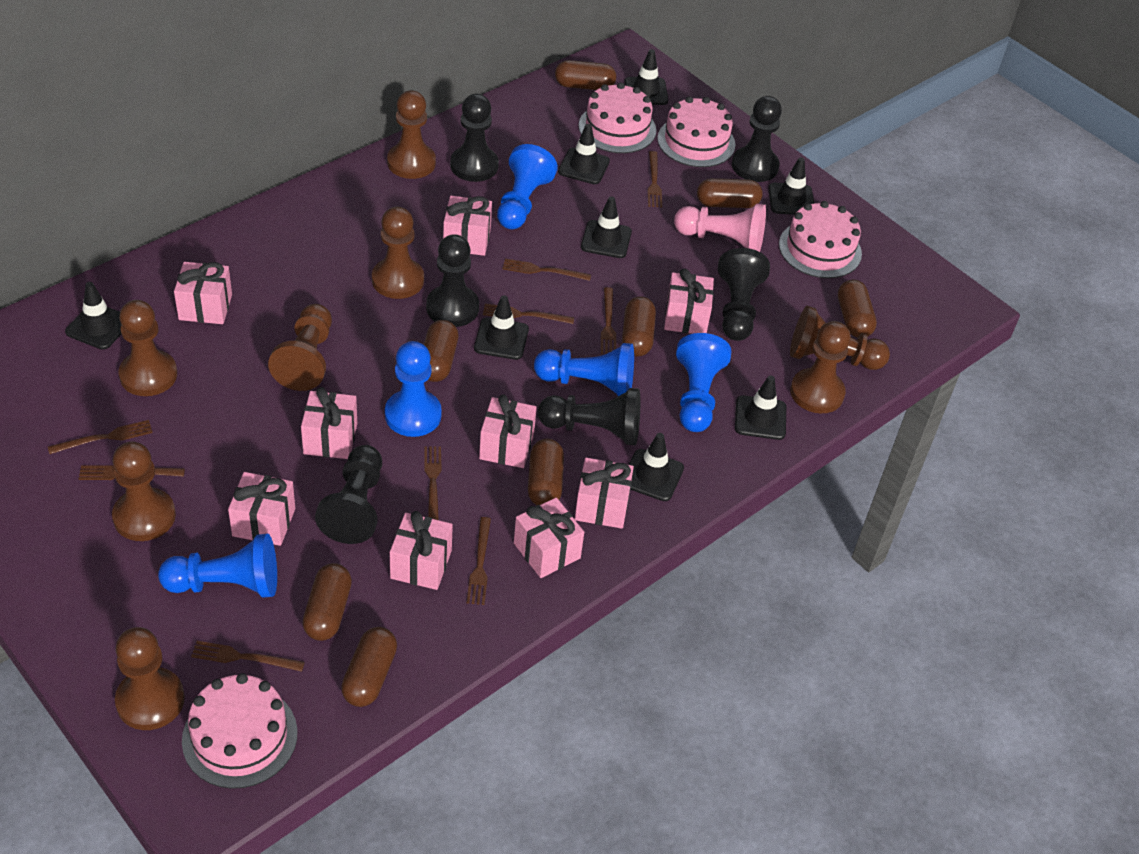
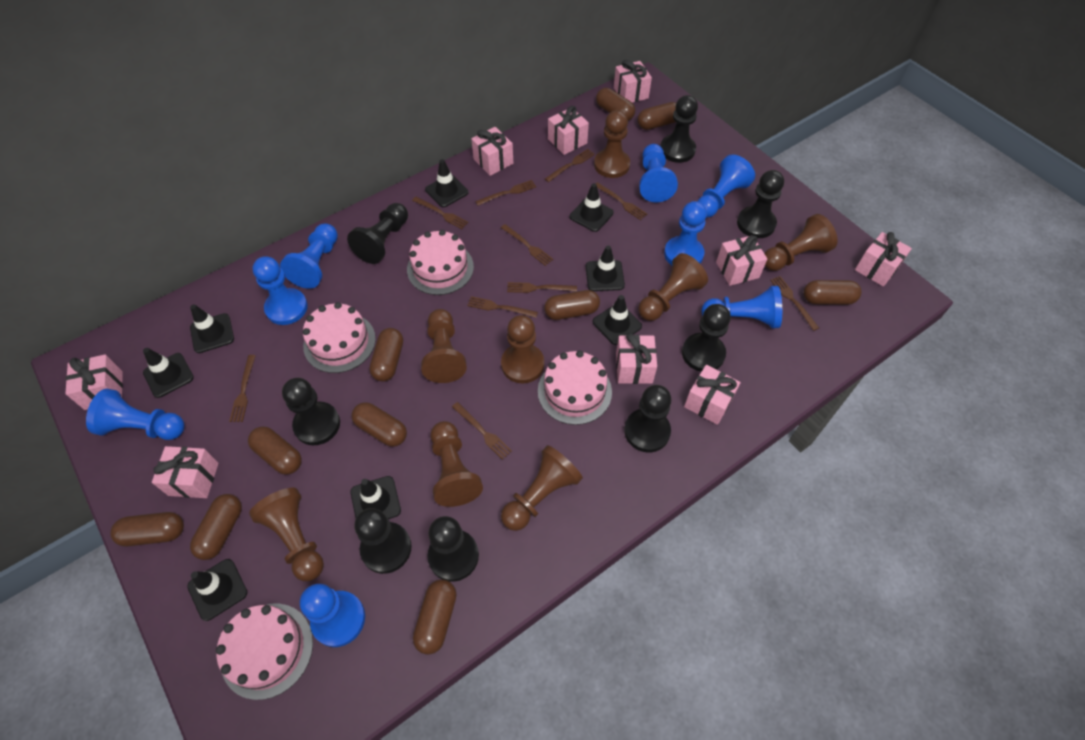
black pawn: [315,445,382,544] [426,234,479,327] [450,94,499,182] [538,388,640,445] [718,248,770,341] [732,96,782,182] = 6 -> [282,378,340,445] [347,203,408,264] [354,508,412,574] [428,516,479,582] [624,385,671,452] [661,95,698,163] [682,304,731,372] [737,170,784,238] = 8
blue pawn: [158,534,277,598] [385,341,442,437] [497,144,558,229] [534,343,634,396] [676,333,731,432] = 5 -> [86,389,185,440] [252,256,308,325] [280,224,338,289] [300,584,365,647] [639,144,678,202] [664,201,707,265] [698,155,755,218] [701,286,782,329] = 8
brown capsule: [302,563,352,641] [341,627,397,707] [424,320,458,382] [528,439,564,505] [555,60,616,90] [622,297,656,356] [697,178,763,208] [838,279,877,338] = 8 -> [111,512,184,546] [190,494,242,560] [248,426,302,475] [352,402,407,447] [370,328,403,382] [413,579,456,655] [544,290,600,320] [596,88,635,121] [638,102,676,130] [804,280,861,305] = 10
brown fork: [48,420,153,454] [79,466,185,480] [191,641,305,672] [424,446,441,520] [467,517,491,605] [483,304,574,324] [502,259,591,281] [601,287,616,354] [648,151,662,207] = 9 -> [229,355,256,422] [412,197,468,229] [452,402,512,460] [467,296,538,318] [475,180,536,206] [501,224,553,266] [507,282,577,293] [545,149,595,182] [595,182,647,220] [770,276,819,331] = 10
pink pawn: [674,204,766,252] = 1 -> none = 0

